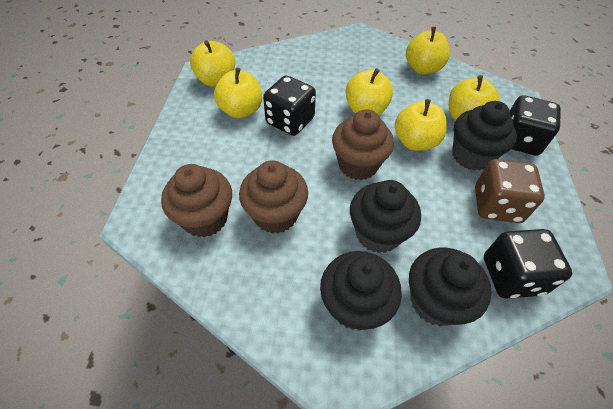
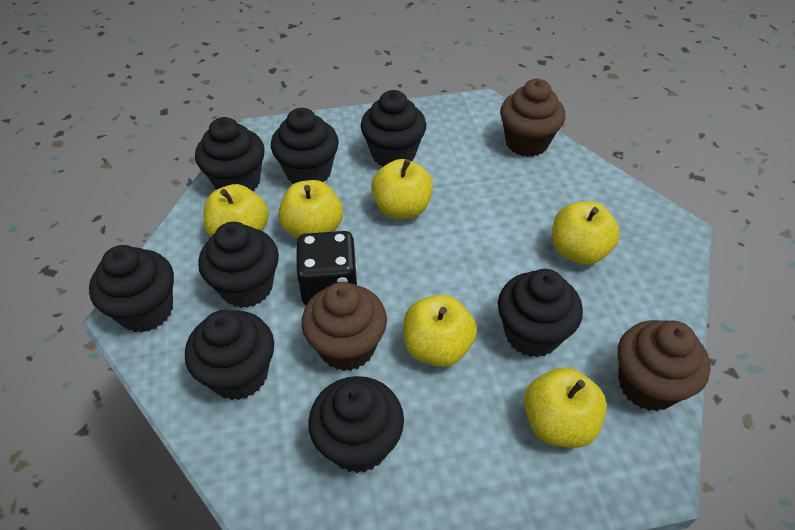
black cupcake: [320,251,402,331] [350,180,421,253] [409,247,492,326] [452,101,517,171] = 4 -> [89,245,174,332] [185,310,274,400] [195,117,265,191] [198,222,279,308] [271,108,339,184] [308,376,404,473] [361,90,426,167] [498,269,583,358] = 8
black dice: [263,75,316,136] [484,229,572,299] [510,95,561,156] = 3 -> [296,231,357,305] = 1
brown dice: [475,159,545,223] = 1 -> none = 0

